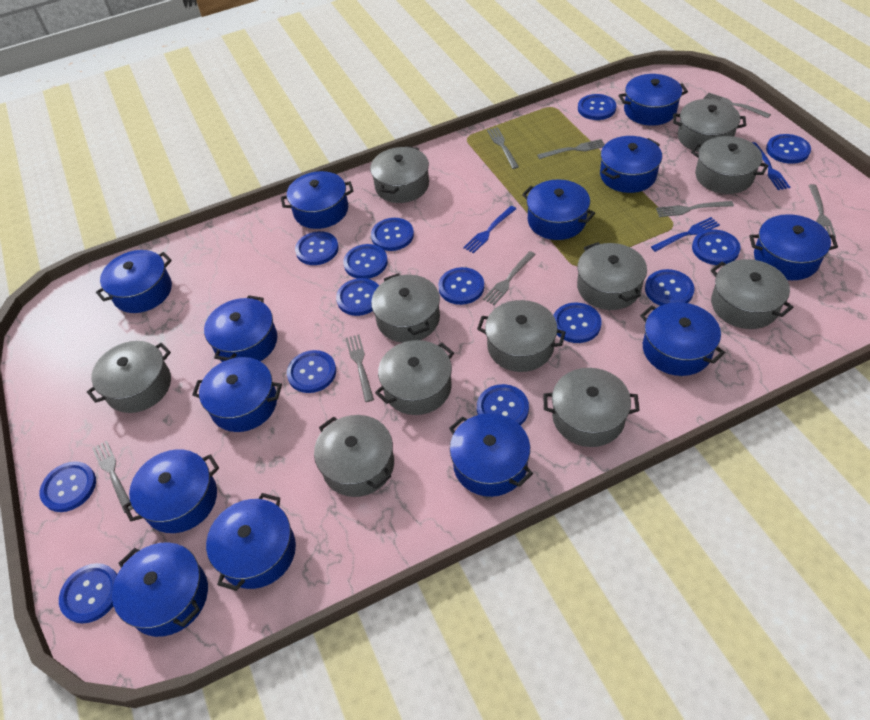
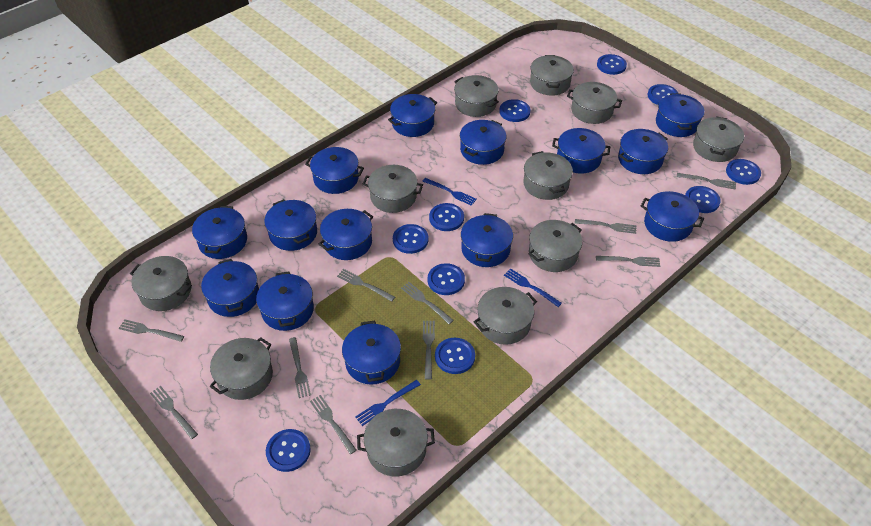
blue button: [40,461,96,512] [59,563,117,623] [287,350,336,393] [295,231,339,265] [336,278,379,316] [343,244,388,279] [371,218,414,251] [438,267,484,305] [477,384,529,425] [553,303,602,343] [578,94,616,120] [645,269,695,306] [692,229,740,265] [766,134,811,164] = 14 -> [266,429,311,472] [393,224,428,254] [428,263,465,295] [429,203,464,231] [435,338,475,374] [499,99,531,122] [597,54,627,75] [648,84,679,105] [685,186,721,213] [726,159,761,185] = 10
blue pot: [96,250,172,313] [112,542,208,637] [123,449,219,533] [192,357,282,432] [204,295,277,362] [206,493,296,591] [281,171,354,229] [449,413,533,497] [522,179,595,240] [600,136,662,193] [619,74,688,125] [640,302,725,376] [749,214,838,280] = 13 -> [192,206,247,259] [201,259,259,317] [256,271,314,331] [264,199,317,251] [305,147,364,194] [319,209,373,260] [342,321,401,385] [388,94,437,137] [460,120,507,165] [461,213,513,267] [552,128,610,174] [618,129,668,174] [641,191,704,242] [656,94,704,137] = 14
grey fork: [92,440,133,513] [346,334,374,402] [483,251,536,305] [487,127,519,169] [537,139,604,159] [656,201,734,217] [703,93,771,118] [808,184,836,238] = 8 -> [119,319,184,342] [150,386,198,439] [289,337,311,398] [310,395,357,454] [337,269,395,302] [401,282,454,324] [423,321,435,380] [575,219,636,234] [596,256,660,267] [677,173,736,190] = 10

